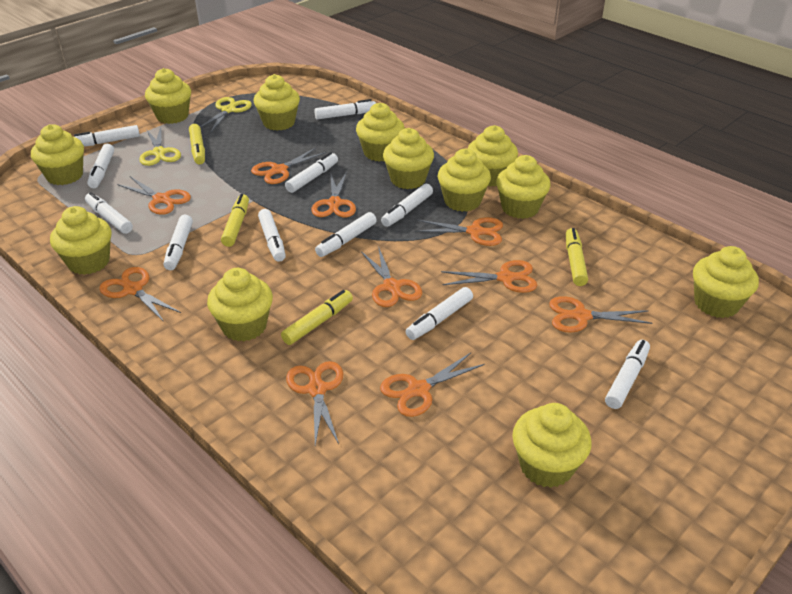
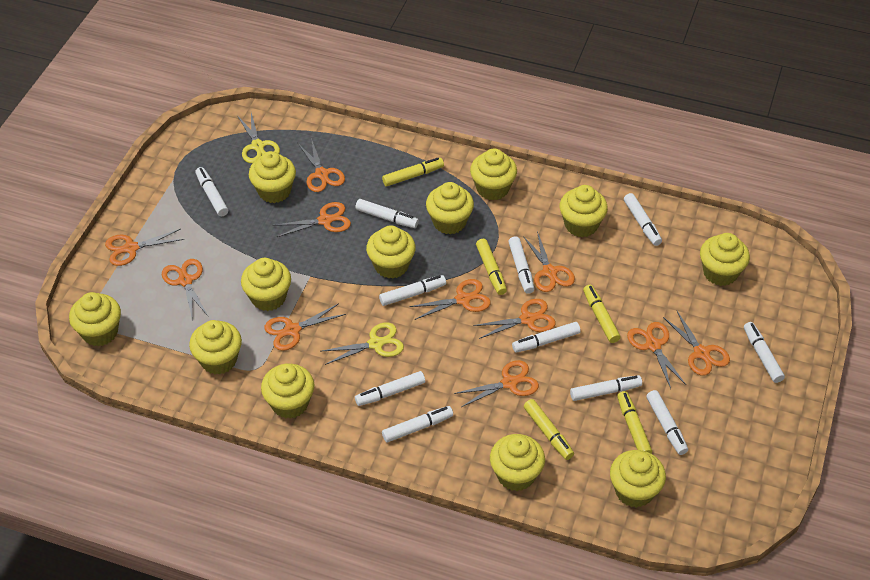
orange scissors: [99,267,181,322] [117,176,191,215] [251,148,326,184] [286,361,344,445] [311,172,356,217] [361,246,422,307] [380,353,485,417] [415,217,503,246] [441,260,537,293] [549,296,653,333] = 10 -> [105,229,184,266] [162,259,208,321] [264,303,346,351] [273,202,351,237] [298,138,345,192] [409,279,491,320] [454,360,539,407] [473,299,556,339] [523,231,575,292] [627,322,686,389] [663,311,730,376] = 11
yellow marker: [189,124,205,164] [221,194,249,247] [281,290,353,345] [566,228,588,286] = 4 -> [382,158,444,187] [476,239,507,295] [524,399,574,460] [583,285,621,343] [617,391,652,454] = 5

